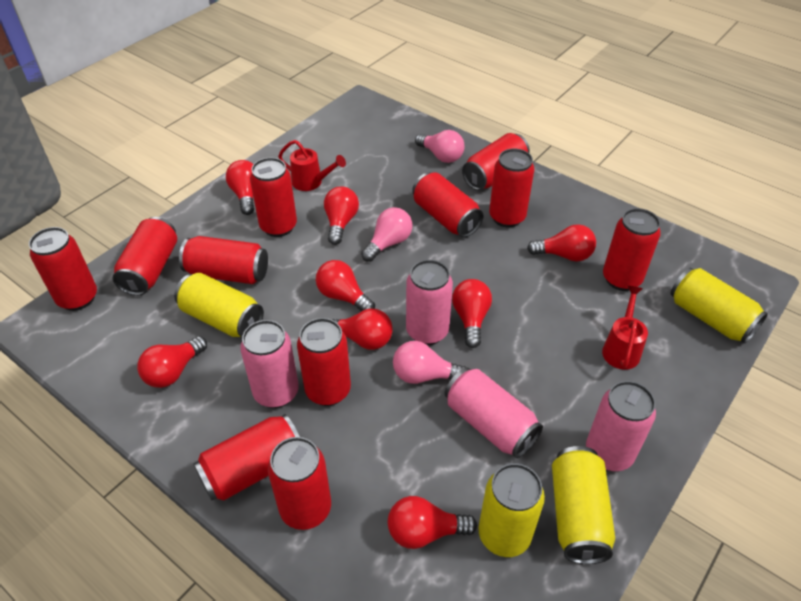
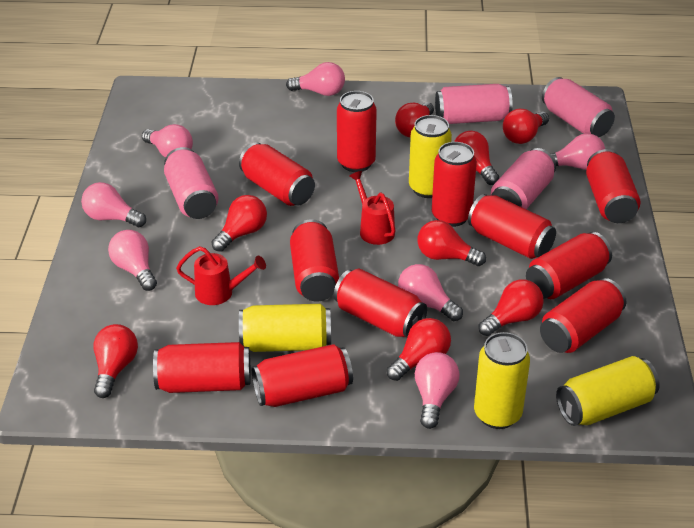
pink light bulb: [361,207,412,262] [393,341,467,384] [415,130,464,163] = 3 -> [81,182,146,227] [108,230,157,291] [142,124,193,158] [286,62,345,96] [398,264,463,321] [415,352,460,429] [551,133,605,170] = 7

